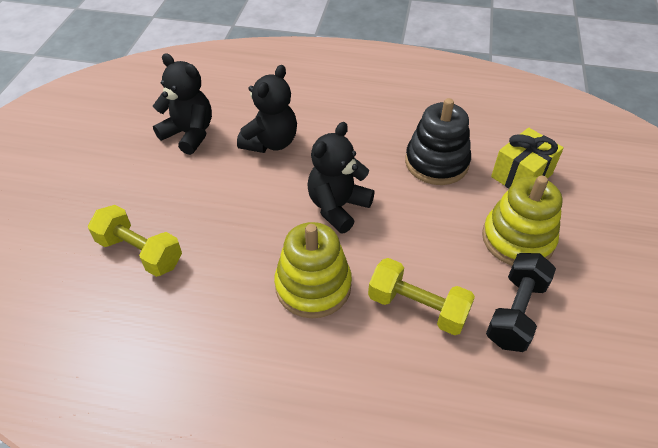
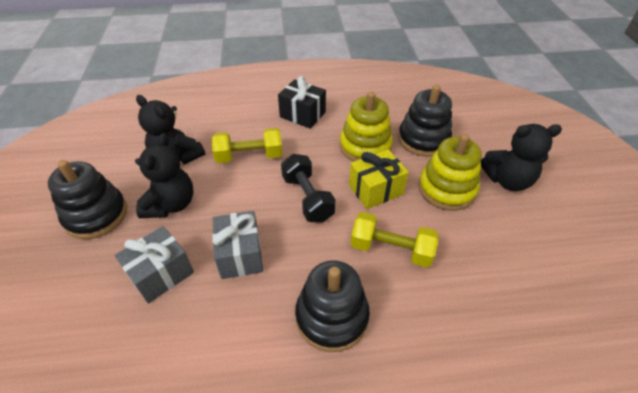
black gift: none = 0 -> [278,76,326,129] = 1
black stacking toy: [405,98,471,185] = 1 -> [48,160,127,239] [295,261,370,352] [398,85,452,157] = 3
grey gift: none = 0 -> [115,226,194,304] [212,211,263,279] = 2

